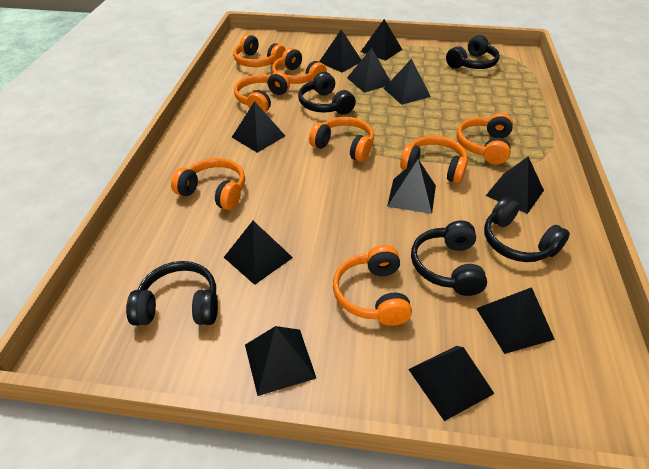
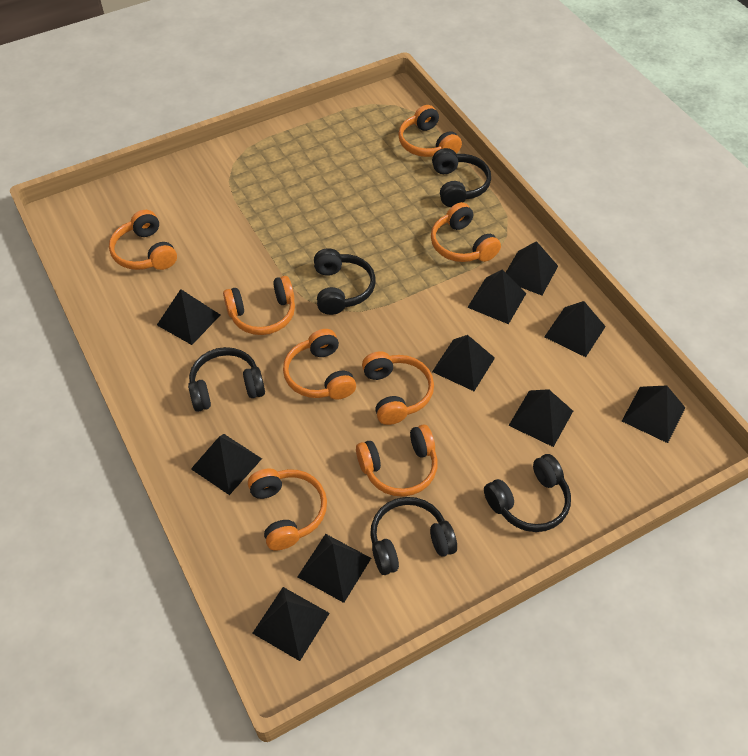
black pyramid: [224,221,293,285] [232,101,285,153] [245,326,317,396] [319,30,361,73] [347,48,390,93] [361,19,402,61] [384,59,431,105] [387,159,436,214] [408,346,494,421] [476,287,555,354] [486,157,544,214] = 11 -> [157,289,220,345] [191,434,262,495] [252,587,330,661] [298,534,371,603] [432,335,495,391] [467,269,526,324] [506,241,558,295] [508,389,573,447] [544,301,606,357] [622,385,685,443] = 10

